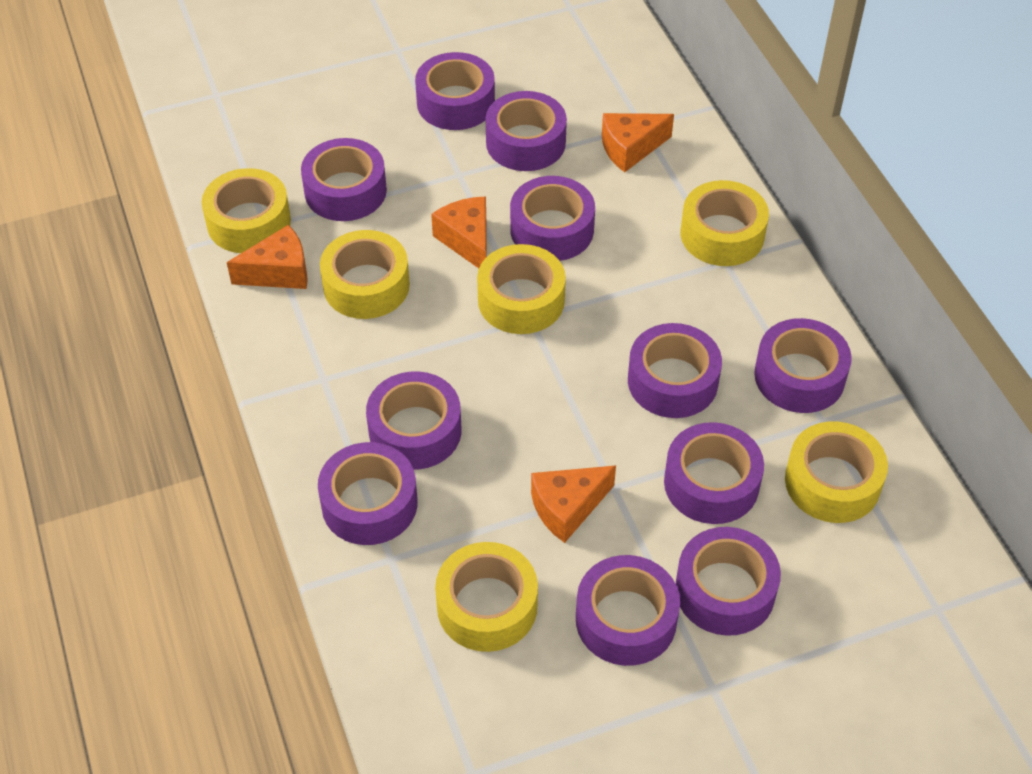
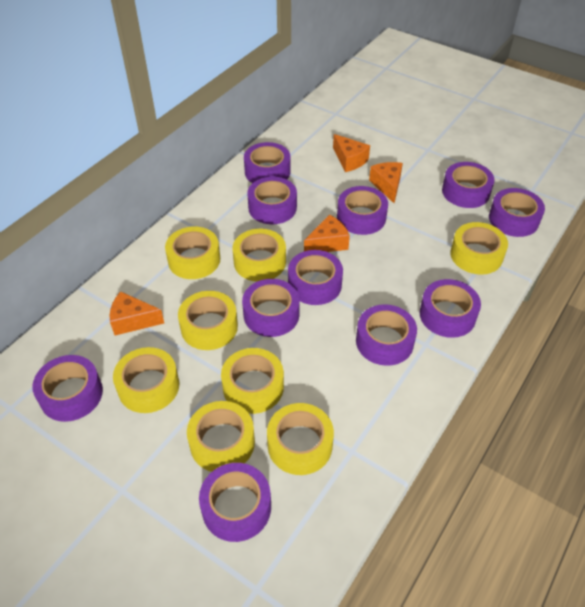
yellow tape: [202,168,291,253] [320,230,410,319] [435,542,538,652] [477,244,566,334] [680,180,769,266] [785,421,888,523] = 6 -> [113,347,179,413] [165,227,220,279] [178,291,238,350] [187,401,255,472] [221,348,284,414] [233,229,286,281] [267,403,334,475] [450,222,508,275] = 8

